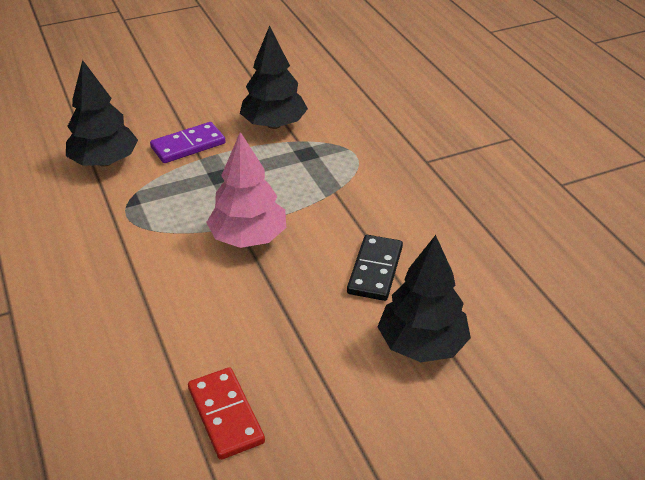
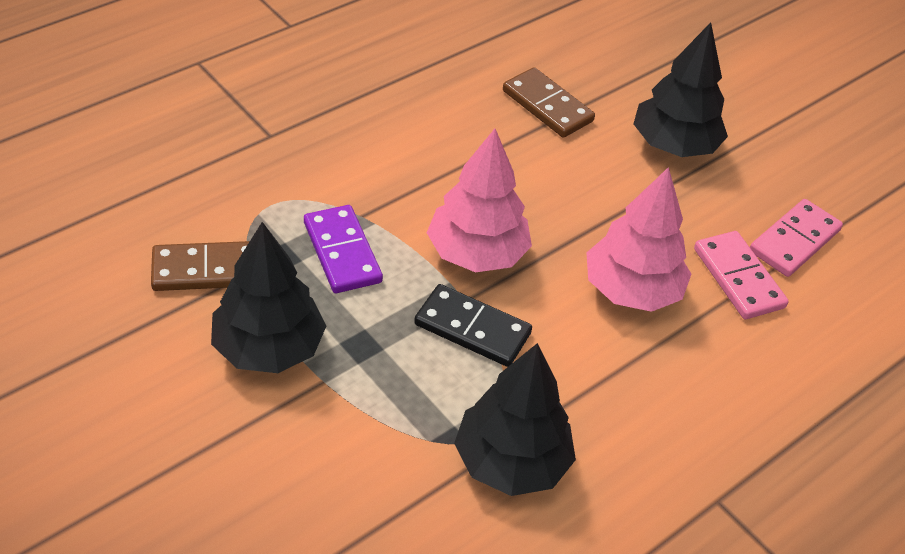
brown domino: none = 0 -> [151,241,250,291] [503,67,595,138] = 2
pink domino: none = 0 -> [694,231,789,319] [750,199,843,277] = 2
pink tree: [206,132,286,248] = 1 -> [427,129,532,272] [586,167,691,312] = 2
red domino: [188,367,265,460] = 1 -> none = 0

